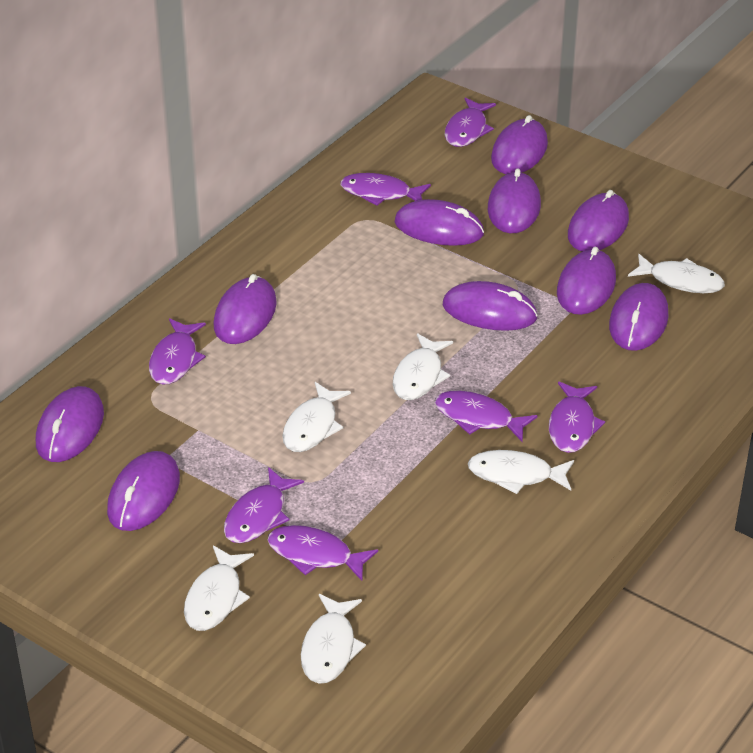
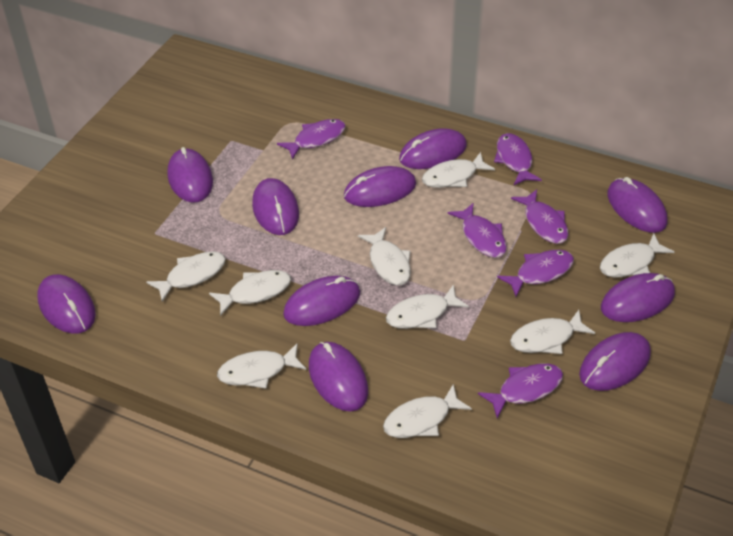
purple fish: [149,318,206,385] [224,467,304,543] [268,525,378,581] [340,173,431,206] [435,391,538,442] [445,97,496,147] [549,382,605,453] = 7 -> [277,119,346,160] [448,203,507,258] [478,363,563,418] [494,133,542,185] [497,250,574,297] [511,189,568,244] = 6
white fish: [184,546,254,631] [282,382,351,452] [301,594,366,684] [393,333,453,400] [468,450,574,494] [628,254,725,293] = 6 -> [146,251,226,302] [209,270,291,316] [217,343,306,389] [358,227,411,286] [383,384,472,438] [386,284,469,329] [422,152,495,188] [510,310,595,354] [600,233,674,278] = 9

